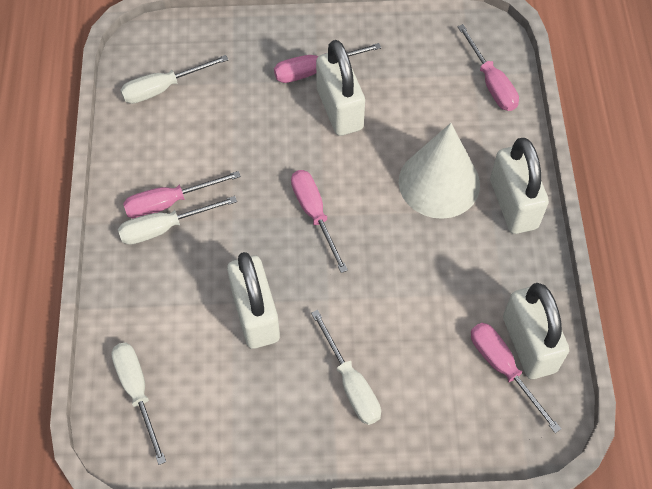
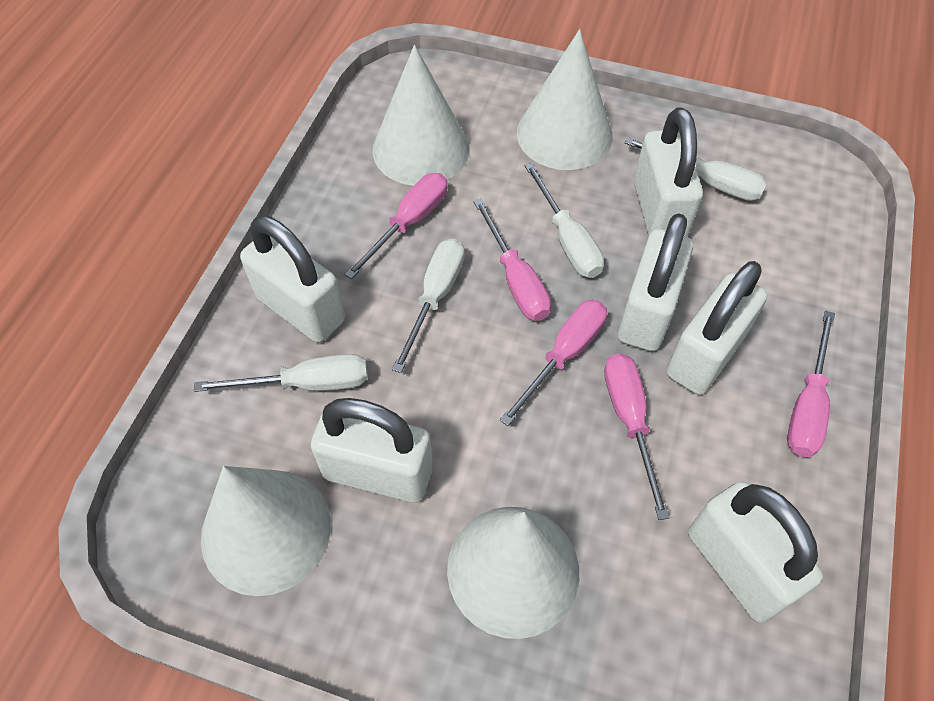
white cone: [399,123,480,219] = 1 -> [201,466,331,596] [373,45,469,186] [447,507,579,639] [517,29,613,170] = 4
white padlock: [227,252,280,349] [316,40,365,136] [490,138,549,234] [503,283,569,379] = 4 -> [240,216,345,343] [311,398,433,503] [618,213,693,351] [634,107,703,237] [666,261,767,395] [688,482,823,623] = 6

